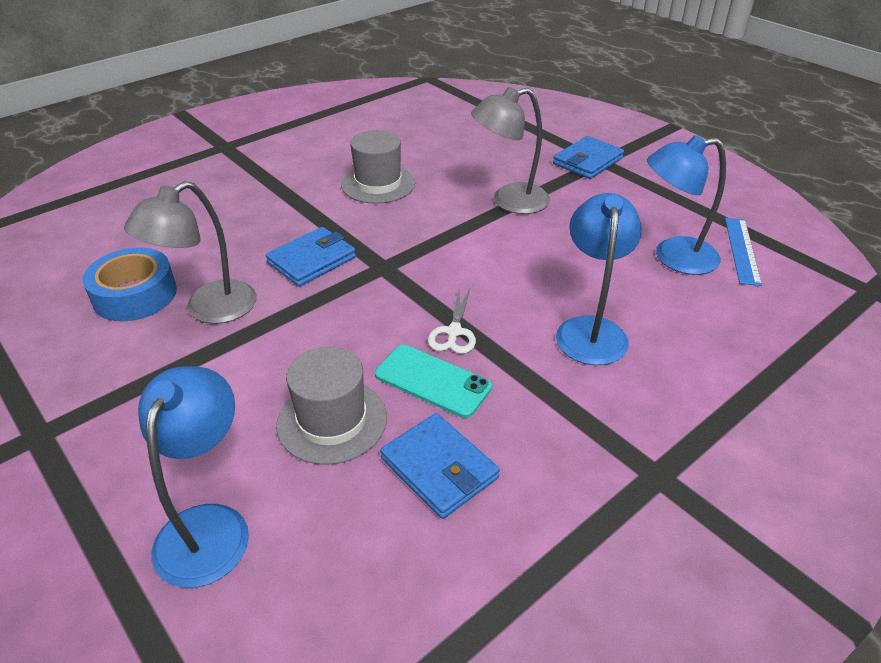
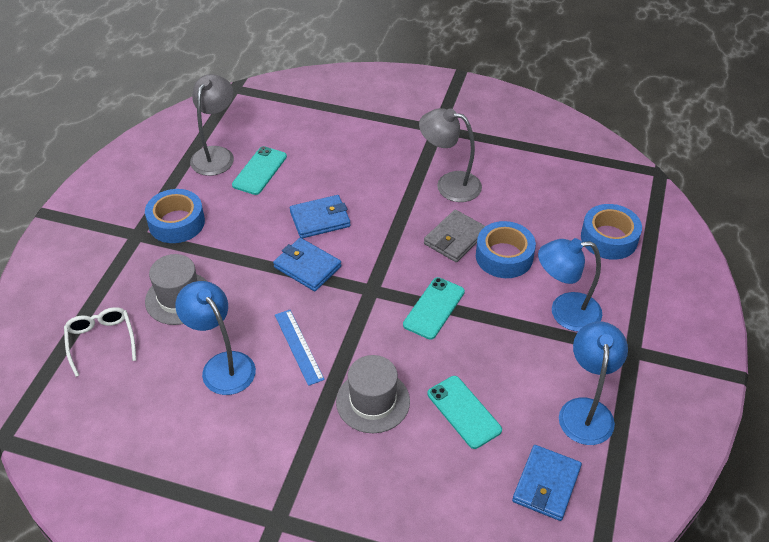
blue tape: [83,247,177,322] = 1 -> [145,189,205,243] [476,221,536,278] [581,204,642,260] = 3
grey wallet: none = 0 -> [424,210,485,262] = 1
turquoise phone: [375,345,492,418] = 1 -> [232,146,287,195] [403,277,465,340] [427,376,502,449] = 3
white glasses: none = 0 -> [64,307,136,377] = 1
white scissors: [428,289,476,354] = 1 -> none = 0

